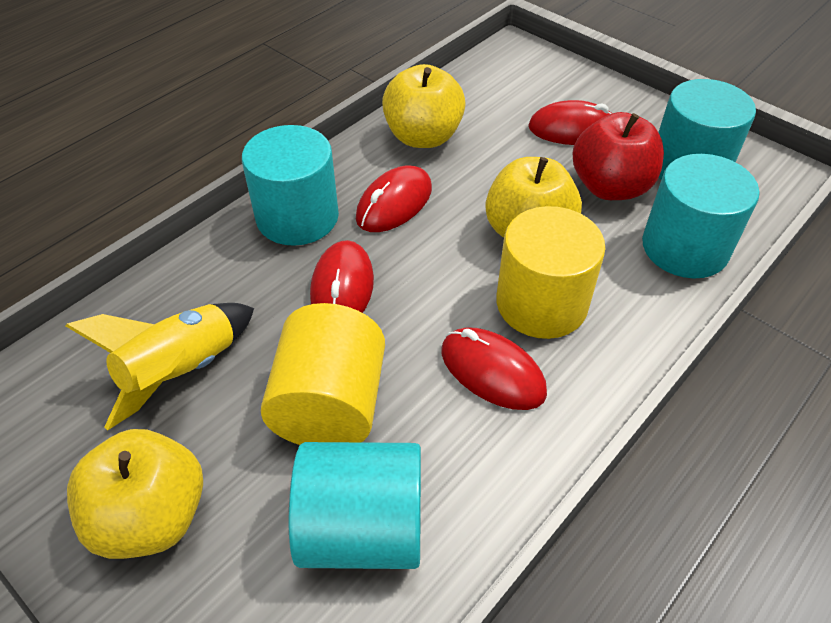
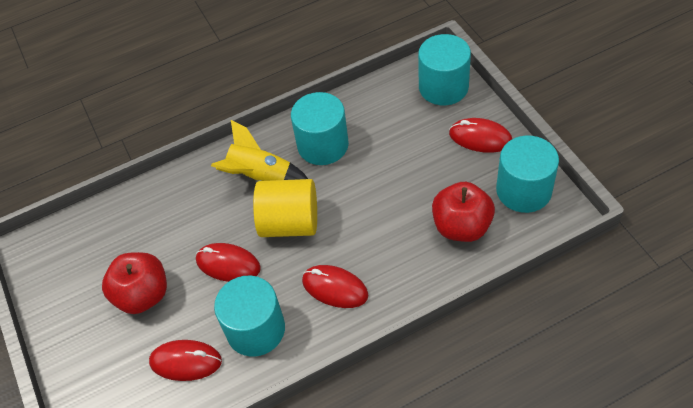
red apple: [573,112,664,200] = 1 -> [102,252,167,314] [432,182,495,242] = 2
yellow apple: [67,429,203,559] [382,64,466,148] [485,157,582,238] = 3 -> none = 0
yellow cylinder: [261,303,385,445] [496,206,605,339] = 2 -> [253,179,317,237] = 1

